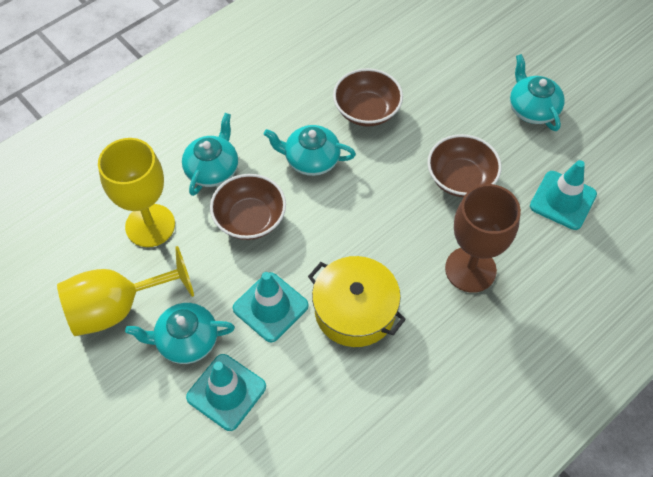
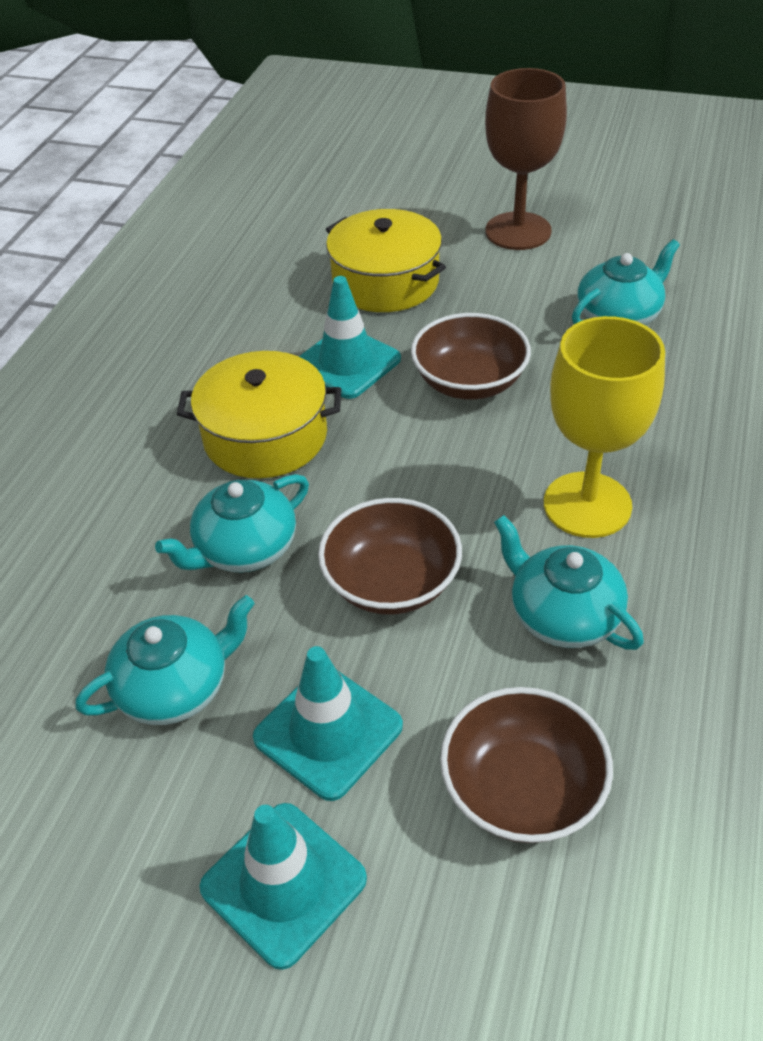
yellow goblet: [57,246,194,336] [98,138,175,247] = 2 -> [544,316,665,538] = 1
yellow pot: [308,256,406,347] = 1 -> [177,351,341,478] [326,209,446,312] = 2

